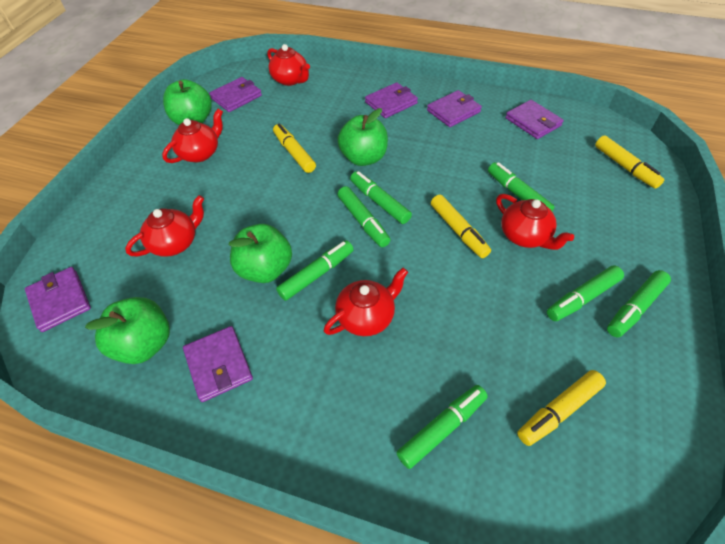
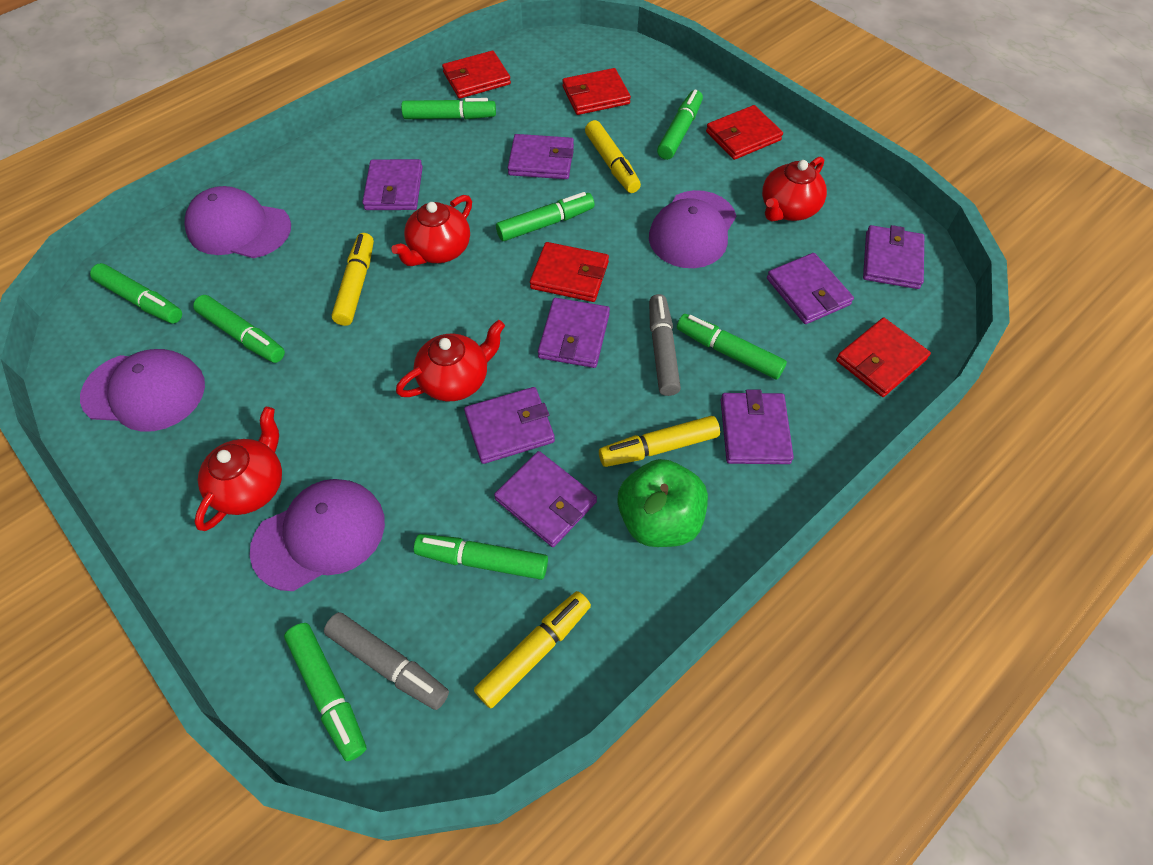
green apple: [85,297,170,364] [163,79,212,125] [229,224,292,283] [337,108,388,166] = 4 -> [618,459,708,547] = 1
green marker: [276,240,354,301] [337,186,390,247] [350,171,412,224] [396,385,488,469] [488,162,554,211] [547,265,624,321] [607,270,671,337] = 7 -> [90,263,182,324] [193,295,285,363] [284,623,367,761] [401,98,496,119] [414,534,548,580] [496,192,595,241] [657,89,703,160] [677,314,787,379] = 8
grey marker: none = 0 -> [324,612,449,710] [649,294,681,396] = 2
purple cap: none = 0 -> [80,349,205,432] [185,186,291,258] [250,479,385,591] [649,190,736,268] = 4
purple wallet: [25,267,91,332] [183,326,253,402] [209,77,262,112] [365,82,418,118] [427,90,482,127] [505,100,564,139] = 6 -> [362,159,423,210] [464,387,555,464] [494,451,597,547] [508,134,574,179] [538,298,610,368] [721,389,794,464] [767,253,854,324] [863,225,924,289] = 8
red teapot: [125,195,204,257] [162,109,223,163] [267,44,310,86] [324,268,408,336] [496,194,574,250] = 5 -> [194,407,282,531] [391,195,472,266] [396,320,505,401] [762,156,827,222] = 4
red wallet: none = 0 -> [442,51,511,99] [530,242,609,302] [562,68,631,115] [706,105,783,160] [836,318,931,397] = 5

